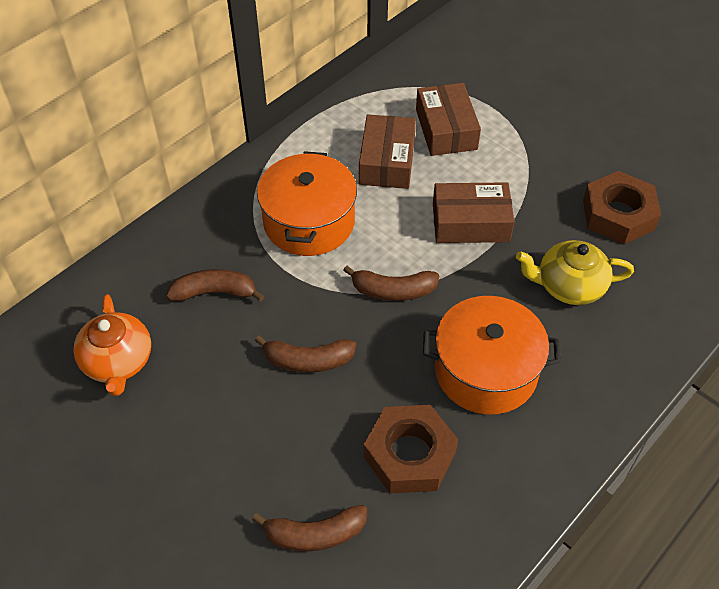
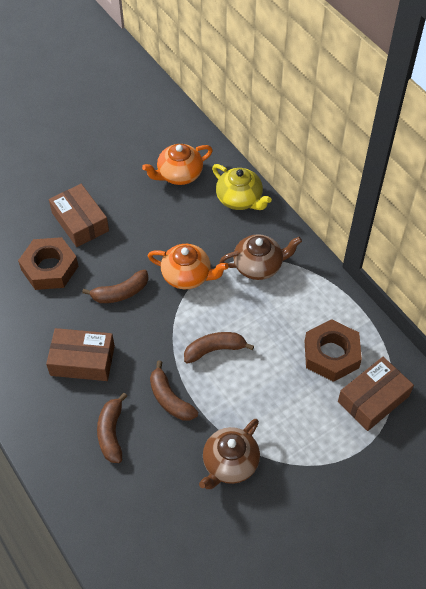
brown teapot: none = 0 -> [199,419,260,489] [219,234,302,280] = 2
orange pot: [257,151,357,256] [423,296,560,415] = 2 -> none = 0
orange teapot: [73,294,151,396] = 1 -> [142,144,213,185] [148,244,228,289] = 2

